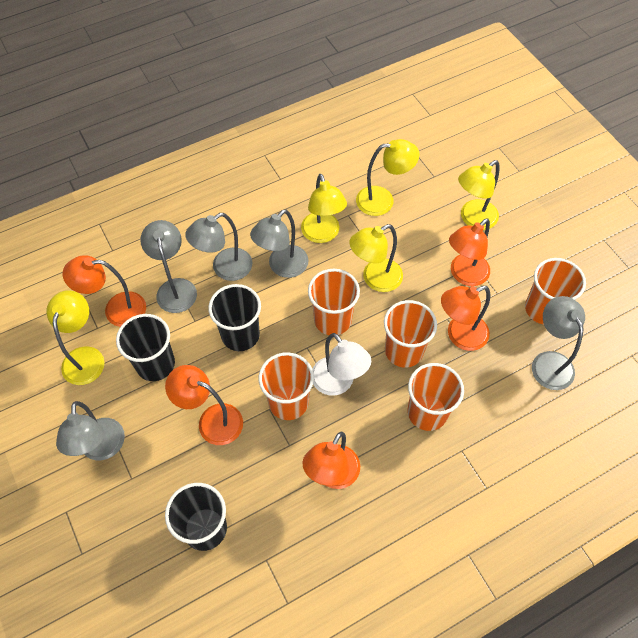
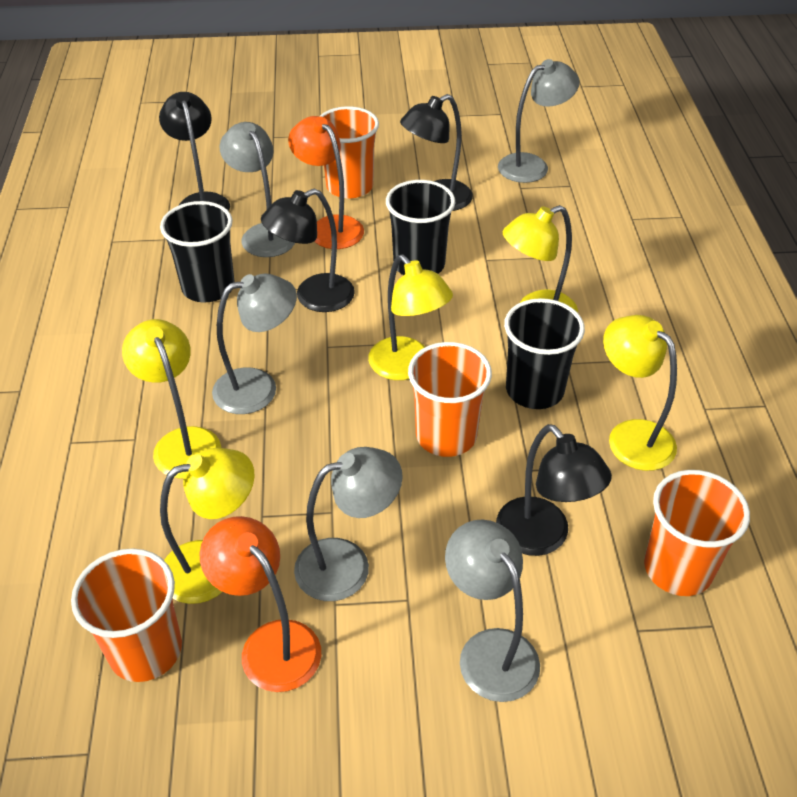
black lamp: none = 0 -> [159,92,230,211] [261,189,355,312] [400,94,473,211] [496,424,612,556] = 4
orange cup: [259,352,314,420] [308,269,360,335] [384,300,437,368] [408,363,464,431] [525,258,586,325] = 5 -> [71,548,182,682] [320,106,379,199] [408,342,492,457] [644,470,750,596] = 4
orange lamp: [63,255,146,327] [165,365,243,445] [302,432,360,489] [441,286,490,351] [449,218,490,286] = 5 -> [199,516,321,692] [288,116,364,249] = 2
white lamp: [312,333,371,396] = 1 -> none = 0

